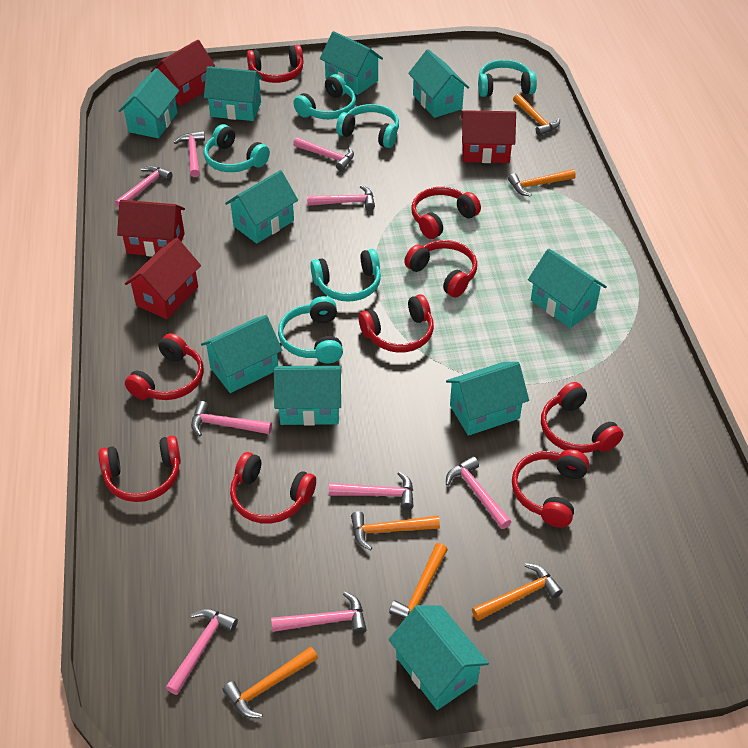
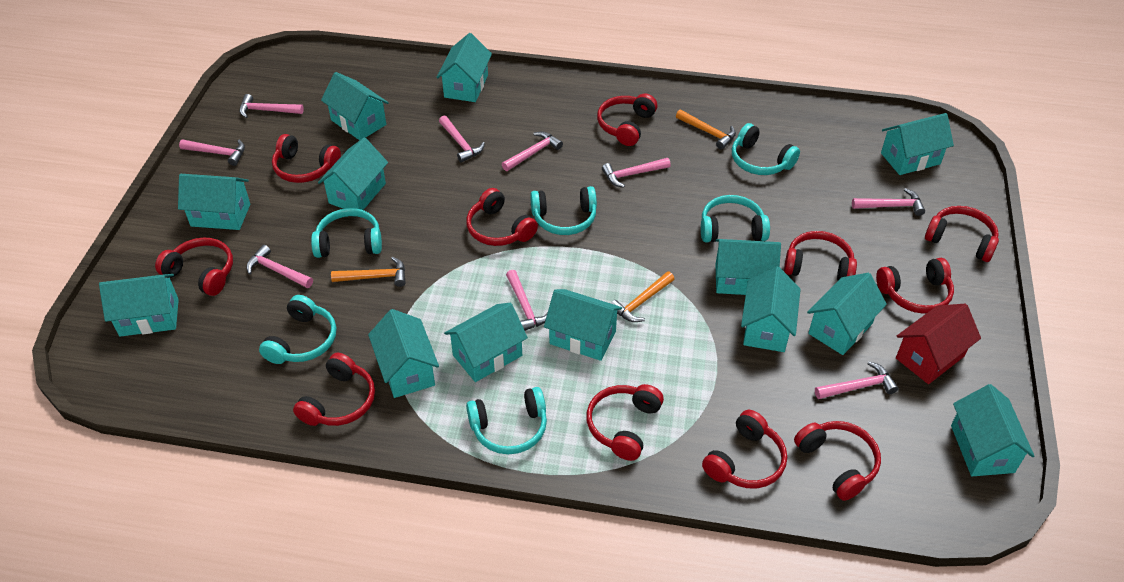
orange hammer: [223,647,318,718] [351,511,440,551] [389,543,448,618] [472,563,563,621] [508,169,576,197] [513,94,560,136] = 6 -> [331,257,406,287] [611,272,674,322] [676,110,736,149] = 3
red headphones: [99,436,181,502] [125,333,204,400] [230,452,316,524] [247,45,303,83] [359,294,434,352] [404,240,477,297] [411,187,481,239] [512,449,589,527] [541,382,623,453] = 9 -> [155,238,233,296] [272,134,341,183] [293,353,375,426] [466,188,538,246] [586,384,664,461] [597,94,657,146] [702,410,787,488] [784,231,857,280] [794,421,881,501] [876,258,954,314] [925,206,999,262] = 11
red house: [117,200,185,257] [125,238,201,319] [151,40,215,106] [461,110,516,163] = 4 -> [896,304,981,384] = 1
turquoise house: [119,68,179,138] [201,315,282,393] [204,66,263,121] [225,170,298,244] [274,365,342,426] [320,31,383,95] [388,605,489,710] [408,49,469,118] [446,362,529,436] [528,249,607,328] = 10 -> [99,274,179,337] [178,174,250,230] [318,138,388,210] [321,72,389,140] [368,309,439,398] [436,33,492,102] [444,303,528,382] [544,289,622,361] [715,239,781,295] [741,267,801,352] [807,273,887,355] [881,113,954,175] [951,384,1034,476] = 13

